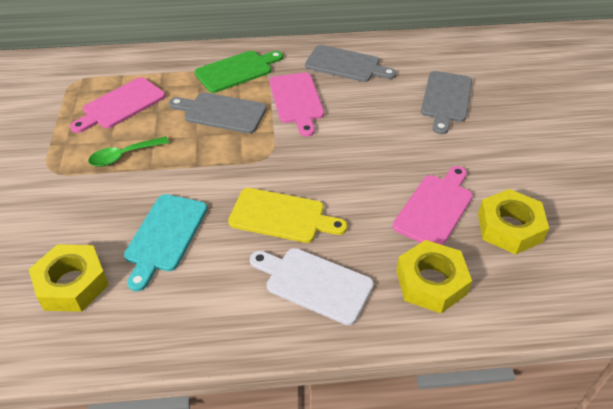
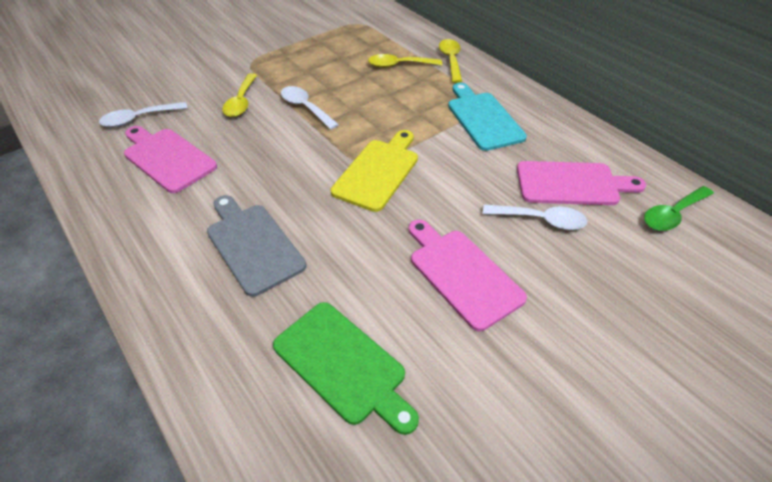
grey cutting board: [169,92,267,134] [305,45,397,82] [421,71,472,134] = 3 -> [207,195,306,297] = 1
white cutting board: [250,248,374,325] = 1 -> none = 0
white spoon: none = 0 -> [99,102,188,127] [281,86,339,130] [483,204,587,230] = 3
yellow nut: [29,244,109,312] [396,240,472,313] [478,189,549,255] = 3 -> none = 0
yellow spoon: none = 0 -> [222,73,257,117] [368,54,442,68] [439,39,462,83] = 3

